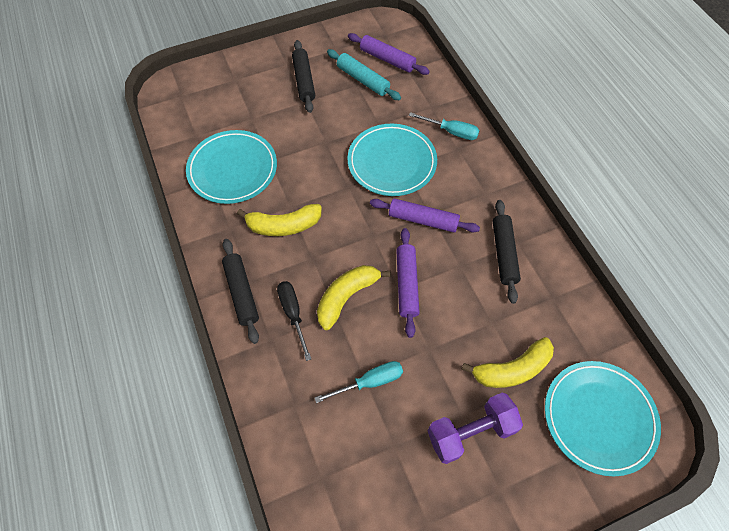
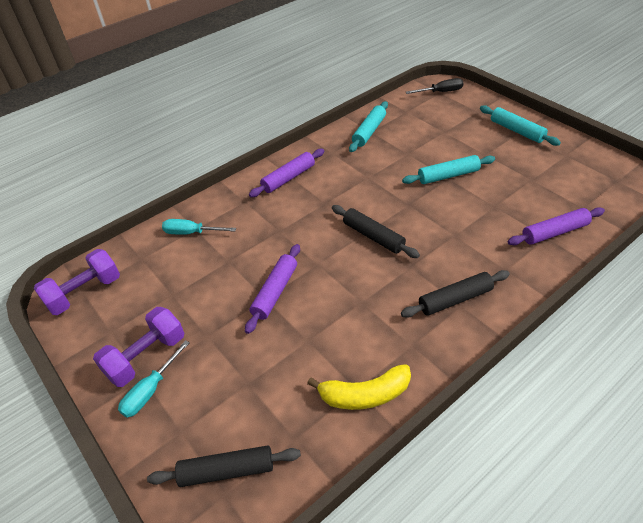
purple dumbbell: [428,393,523,464] = 1 -> [33,249,120,315] [93,307,184,387] = 2
turquoise plate: [186,130,277,204] [347,124,437,196] [545,361,661,477] = 3 -> none = 0
turquoise rolling pin: [327,49,401,100] = 1 -> [349,101,388,152] [402,155,495,184] [480,105,561,146] = 3
yellow banana: [237,204,322,236] [317,265,391,330] [461,337,554,388] = 3 -> [307,364,411,410] = 1

